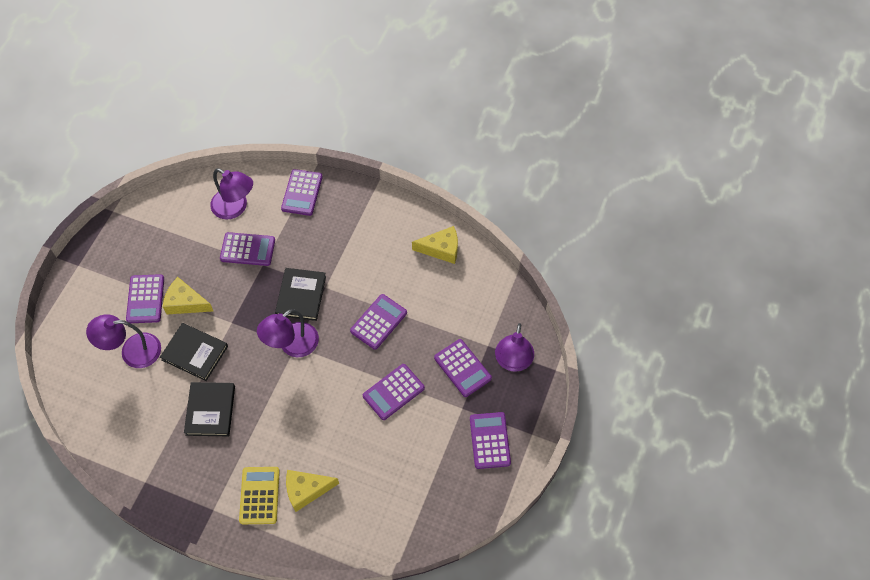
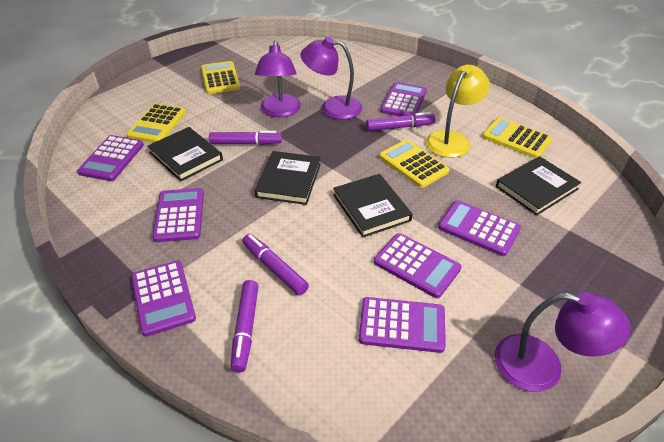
black book: [160,323,228,381] [184,382,235,436] [275,268,326,321] = 3 -> [147,127,223,181] [255,151,321,205] [333,174,412,237] [496,156,581,216] = 4
purple lamp: [86,314,161,368] [210,168,253,219] [257,309,319,357] [495,323,534,372] = 4 -> [255,40,301,117] [300,37,362,120] [495,292,631,392] = 3
purple marker: none = 0 -> [209,131,282,145] [231,280,259,372] [242,234,309,295] [366,112,435,131] = 4
yellow calculator: [239,467,280,524] = 1 -> [127,103,186,143] [201,61,240,94] [379,140,449,188] [482,117,552,158] = 4
yellow cheese: [163,277,213,314] [286,470,339,512] [412,226,458,264] = 3 -> none = 0
yellow lamp: none = 0 -> [426,65,490,158] = 1

